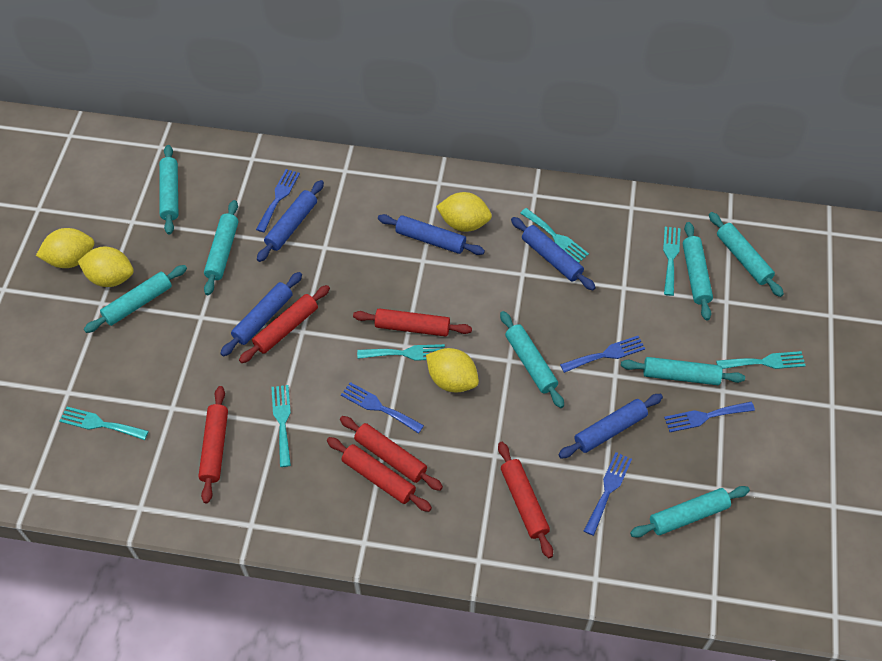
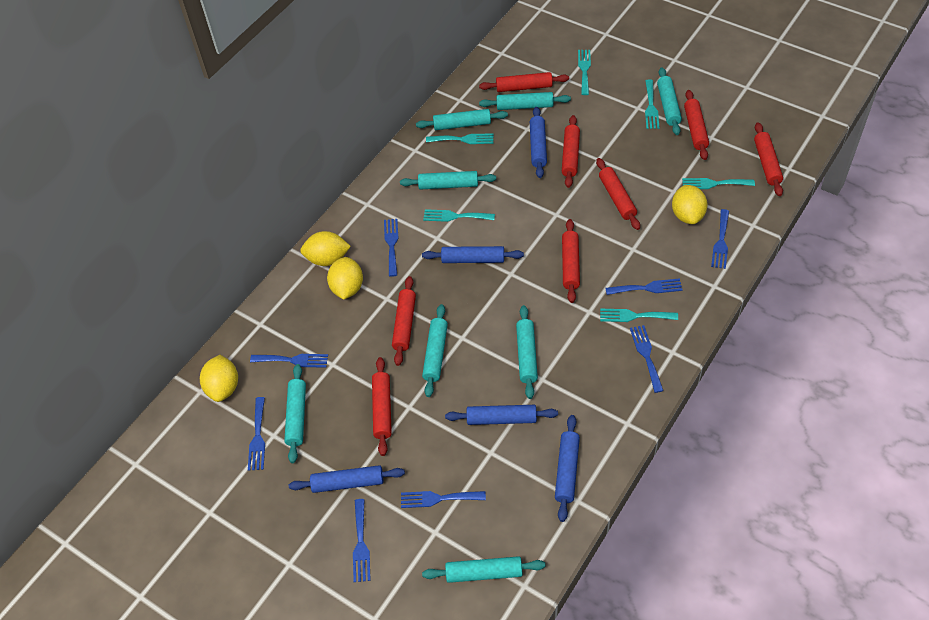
blue fork: [256,169,300,232] [341,382,424,434] [560,336,645,373] [584,452,632,536] [664,402,755,432] = 5 -> [248,397,265,471] [250,354,328,368] [353,499,371,582] [384,219,399,277] [401,491,486,508] [606,278,682,295] [630,325,664,393] [711,209,729,269] = 8
red rolling pin: [198,386,228,503] [239,285,330,363] [327,437,432,512] [340,416,443,491] [353,308,472,337] [498,442,553,558] = 6 -> [372,357,392,456] [392,276,416,366] [479,72,569,92] [562,115,580,188] [562,219,580,303] [596,158,640,230] [684,90,709,160] [754,122,783,196] = 8

